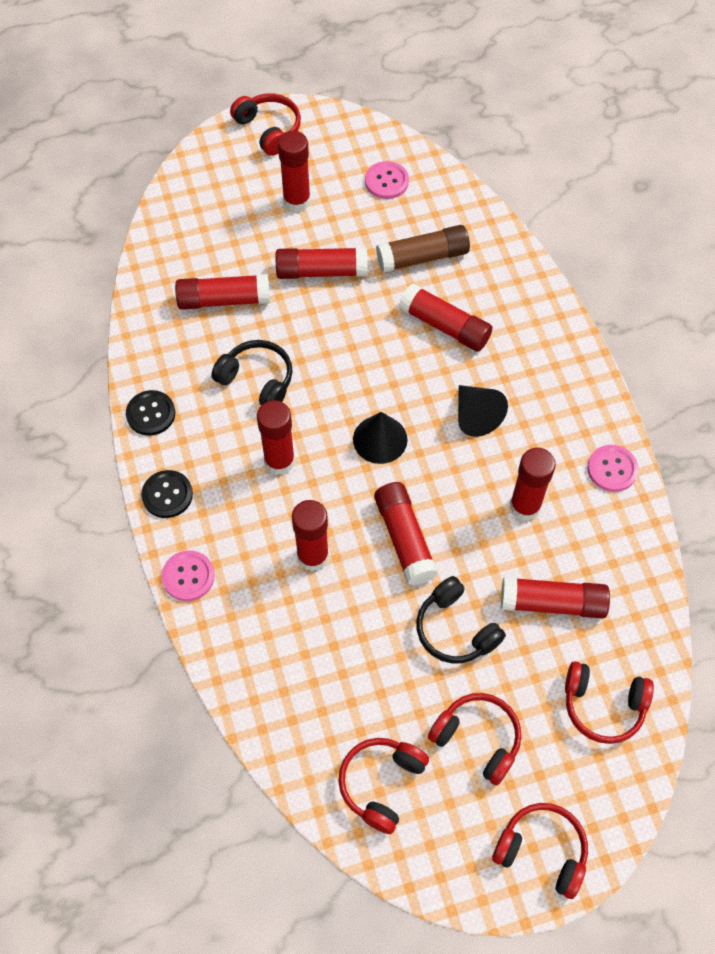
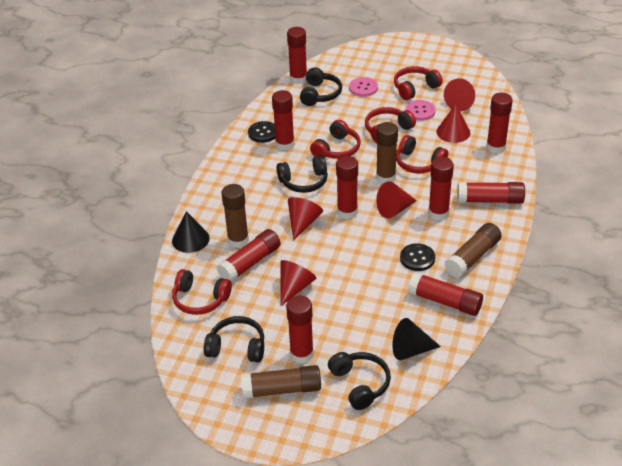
black headphones: [211,340,293,406] [416,576,506,663] = 2 -> [204,316,264,363] [276,155,328,193] [300,67,342,106] [328,352,391,410] = 4
brown glue stick: [376,225,470,273] = 1 -> [222,184,249,248] [241,365,321,399] [376,122,398,183] [444,223,502,278] = 4
pink button: [162,550,215,601] [365,161,409,199] [587,445,639,492] = 3 -> [349,77,378,97] [406,100,436,121] = 2
red cone: none = 0 -> [280,260,317,306] [288,197,323,241] [376,181,417,219] [436,104,470,143] [444,78,475,112] = 5

